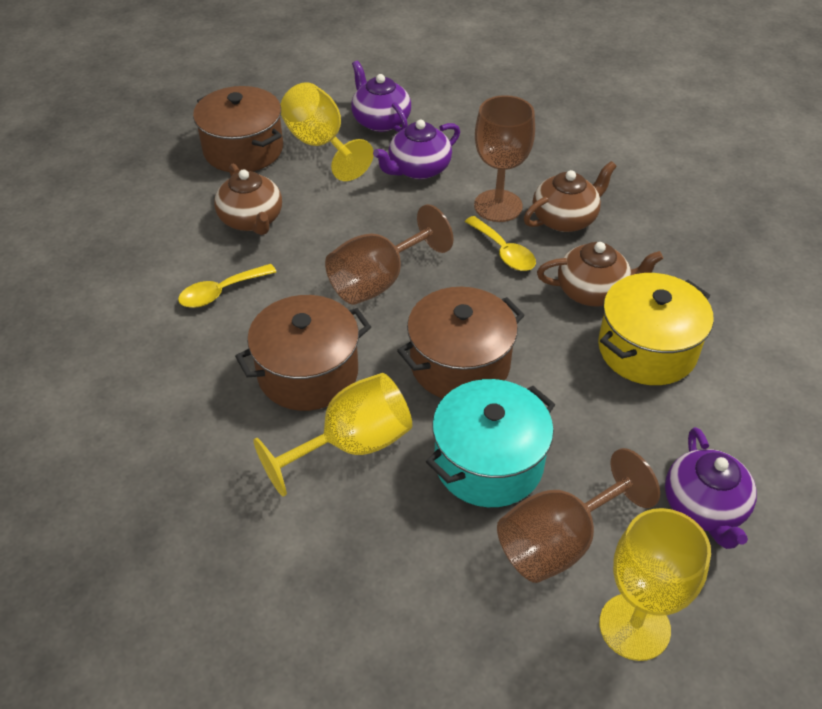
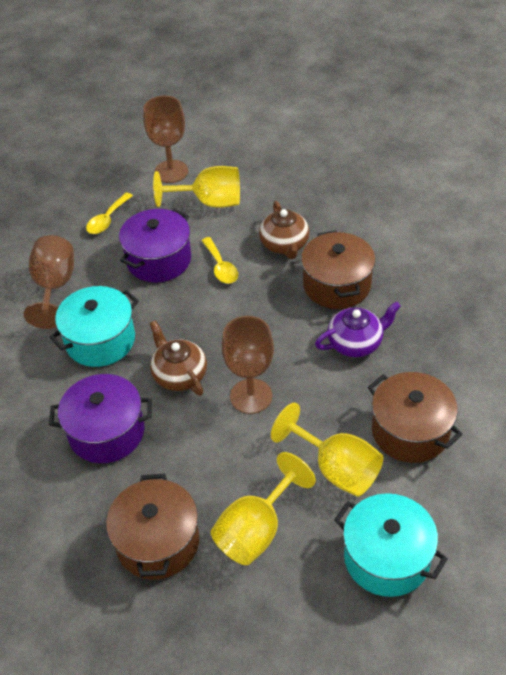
brown teapot: [214,164,282,235] [524,161,617,232] [537,242,663,307] = 3 -> [150,321,207,396] [259,201,309,259] = 2
purple pot: none = 0 -> [49,374,152,463] [119,209,191,283] = 2
purple teapot: [351,61,411,132] [373,120,460,179] [665,427,757,549] = 3 -> [315,301,401,357] = 1
turquoise pot: [426,379,555,507] = 1 -> [50,286,139,367] [334,493,448,597] = 2
yellow pot: [598,273,713,385] = 1 -> none = 0

